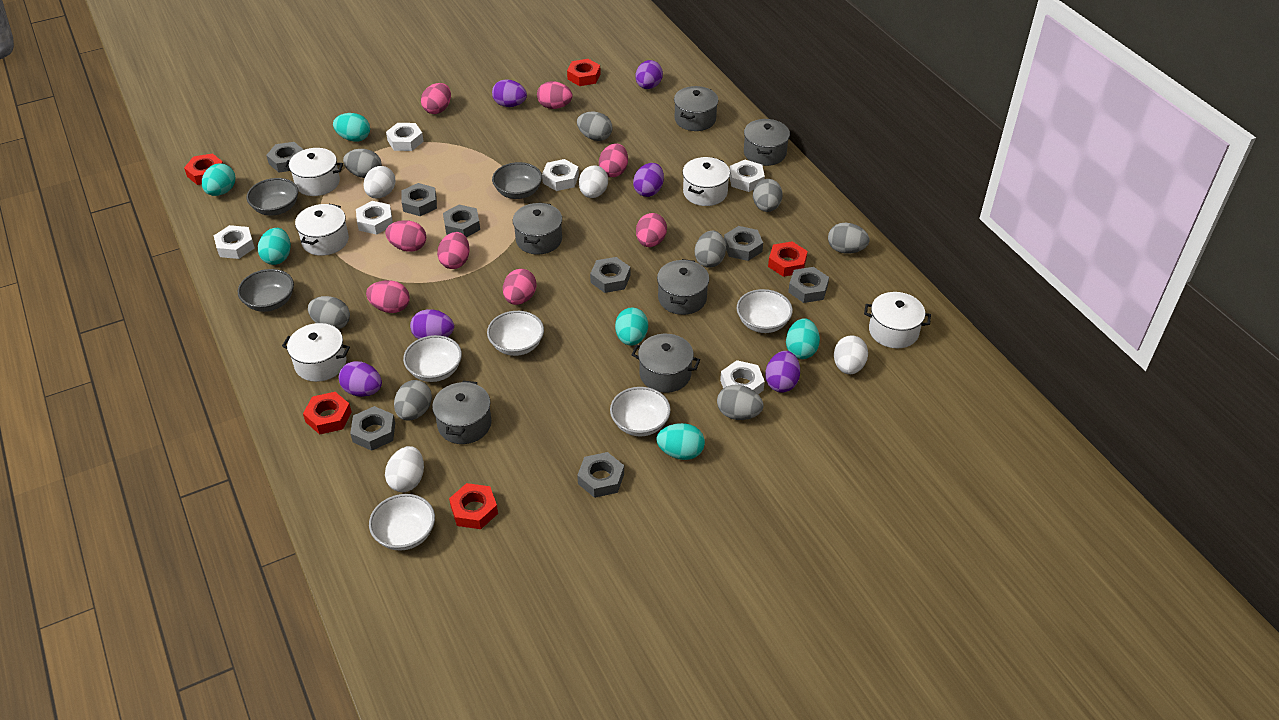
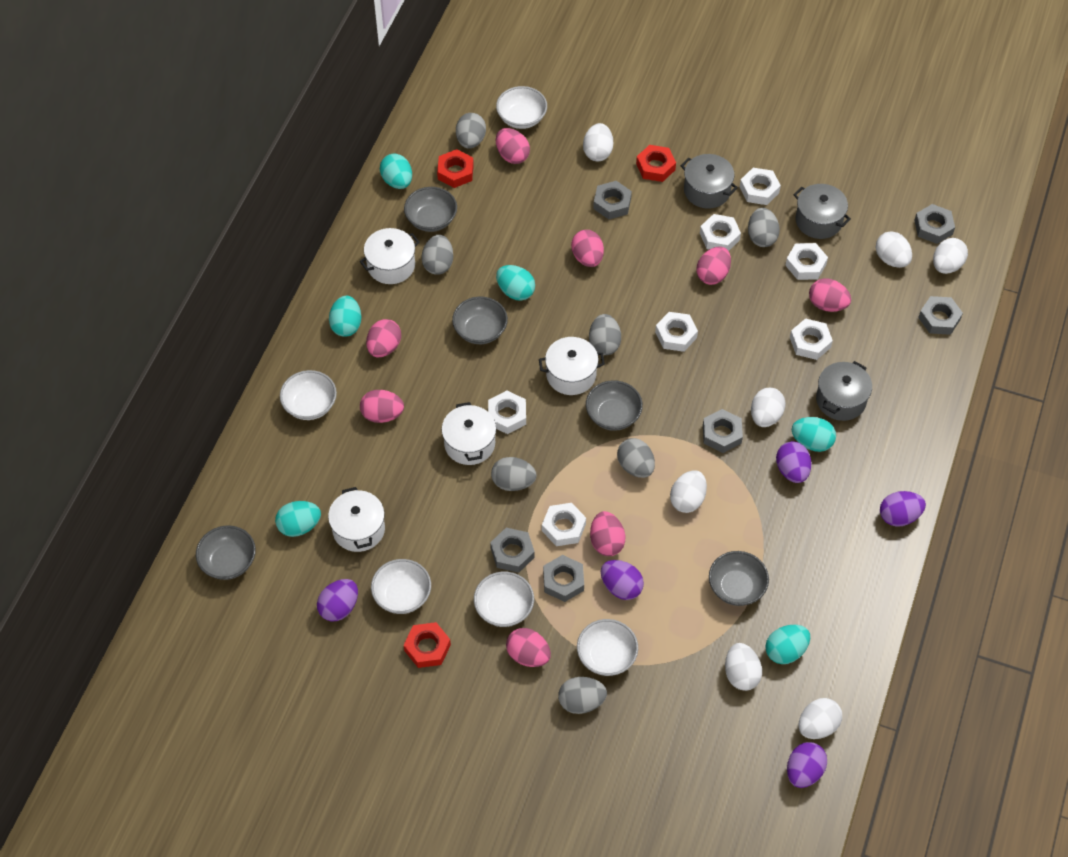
grey bowl: [238,269,294,312] [246,178,298,216] [492,162,542,199] = 3 -> [196,525,256,580] [404,187,457,232] [452,297,508,344] [586,380,643,431] [709,551,769,606] = 5
grey egg: [308,296,350,330] [343,149,382,178] [394,380,432,421] [577,112,612,141] [695,231,726,268] [717,385,764,420] [753,179,783,212] [828,223,869,254] = 8 -> [422,235,453,275] [456,113,486,148] [491,457,536,491] [558,677,607,714] [589,314,621,355] [617,438,655,478] [748,208,780,247] = 7
grey nut: [266,142,304,173] [350,406,395,451] [401,183,437,216] [443,205,480,238] [577,452,624,498] [590,257,630,293] [724,226,763,261] [788,267,829,303] = 8 -> [490,528,535,573] [543,555,584,602] [593,181,632,219] [703,409,743,453] [914,204,955,244] [918,296,963,335] = 6
grey pot: [432,381,492,444] [513,203,562,255] [632,334,700,393] [657,259,709,315] [674,86,718,131] [744,119,790,166] = 6 -> [681,154,738,209] [793,184,851,239] [816,361,872,421] = 3
purple egg: [339,361,382,397] [410,309,454,339] [492,79,527,107] [633,163,664,197] [636,60,663,89] [765,351,800,393] = 6 -> [317,579,358,621] [601,560,644,600] [776,441,811,483] [787,742,827,788] [880,491,926,527] = 5
red nut: [184,153,223,185] [303,392,352,435] [449,483,498,529] [567,59,601,86] [768,241,808,277] = 5 -> [404,622,451,668] [437,149,474,188] [636,145,676,182] = 3
white egg: [363,166,396,198] [385,446,424,492] [579,165,608,198] [834,335,868,374] = 4 -> [583,123,613,161] [670,470,707,513] [725,643,762,691] [751,388,786,427] [799,698,842,739] [875,231,912,268] [933,238,968,274] = 7
white nut: [214,225,255,259] [356,201,393,235] [386,123,424,151] [542,159,579,191] [720,360,765,394] [730,160,765,192] = 6 -> [488,391,526,434] [542,503,586,546] [655,312,698,352] [700,214,741,251] [740,168,781,205] [785,243,828,280] [790,318,833,360] = 7
white pot: [282,323,350,382] [284,148,343,196] [295,204,349,256] [683,157,730,206] [864,292,931,348] = 5 -> [328,487,385,552] [359,228,420,284] [442,402,496,465] [539,337,605,395] = 4

